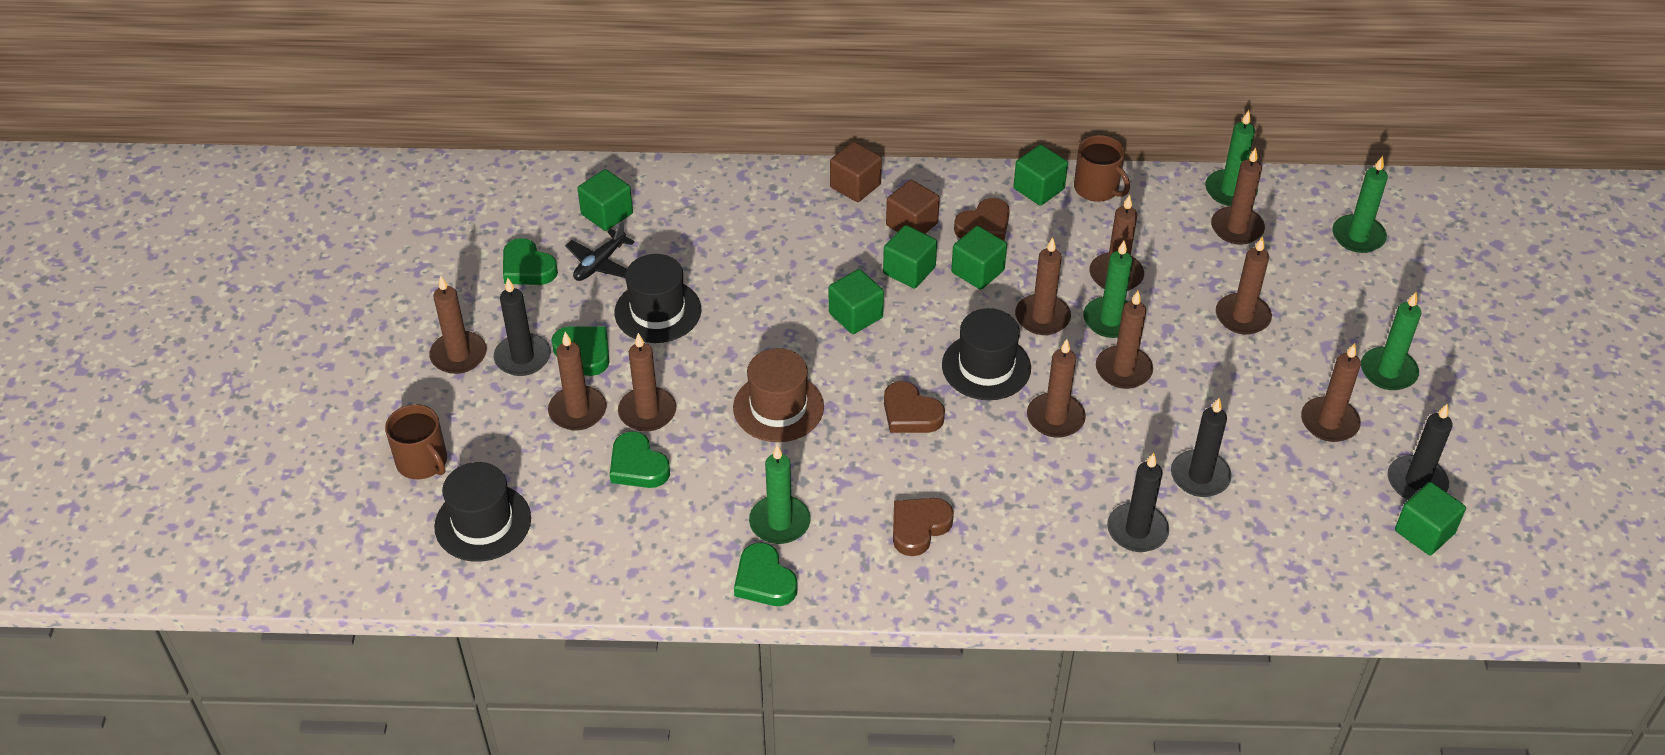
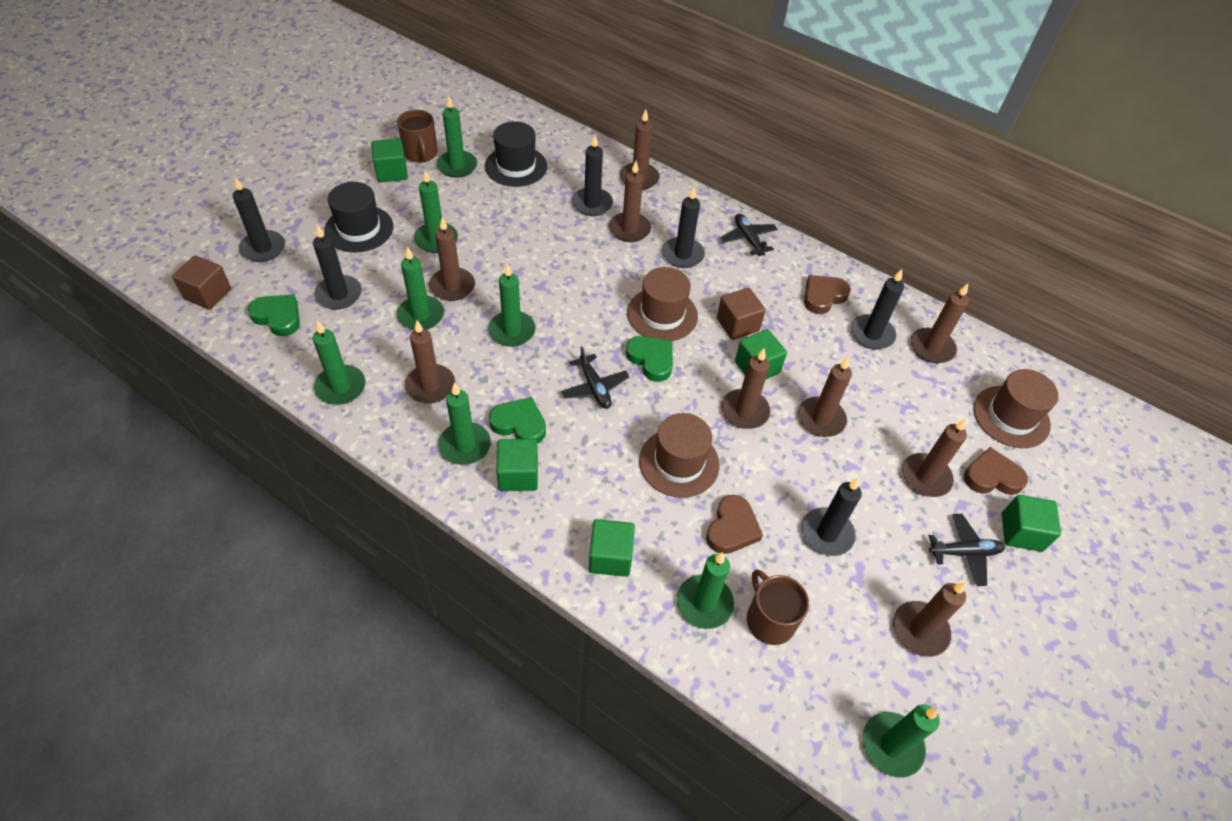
black candle: [494,278,551,376] [1107,453,1169,552] [1171,398,1232,497] [1388,403,1453,500] = 4 -> [233,177,285,262] [313,225,362,309] [572,135,613,216] [662,187,705,268] [801,478,862,556] [851,269,904,350] = 6
black hat: [434,462,531,562] [615,254,701,343] [942,308,1031,400] = 3 -> [324,182,393,252] [485,121,547,187] = 2
black plane: [565,221,635,281] = 1 -> [561,346,629,409] [720,213,778,256] [929,514,1005,586] = 3
brown candle: [429,275,487,374] [548,332,607,430] [618,333,676,432] [1015,237,1071,335] [1027,339,1086,438] [1090,195,1144,291] [1096,291,1153,389] [1211,148,1265,245] [1216,236,1272,335] [1301,343,1361,442] = 10 -> [405,320,455,403] [429,217,475,301] [609,161,651,242] [620,109,660,190] [721,349,770,429] [798,356,852,437] [893,582,966,657] [902,418,967,497] [911,284,969,363] = 9
brown hat: [733,348,824,442] = 1 -> [627,267,698,341] [639,413,719,498] [973,369,1058,448] = 3
green candle: [749,445,811,544] [1083,241,1132,338] [1205,110,1258,206] [1332,156,1388,253] [1361,292,1421,390] = 5 -> [313,320,365,405] [397,247,444,330] [414,170,458,253] [437,96,477,178] [438,383,491,465] [488,263,536,347] [677,552,734,629] [863,704,940,778] = 8
green cube: [577,169,633,231] [829,269,884,334] [883,225,937,289] [951,226,1007,290] [1013,144,1068,206] [1395,482,1466,555] = 6 -> [371,138,408,183] [496,439,538,491] [589,519,635,577] [735,329,787,379] [1002,495,1061,552] = 5
green heart: [503,238,558,285] [551,326,609,376] [610,431,670,488] [734,543,798,606] = 4 -> [248,294,300,336] [489,397,546,444] [626,336,673,382] = 3

